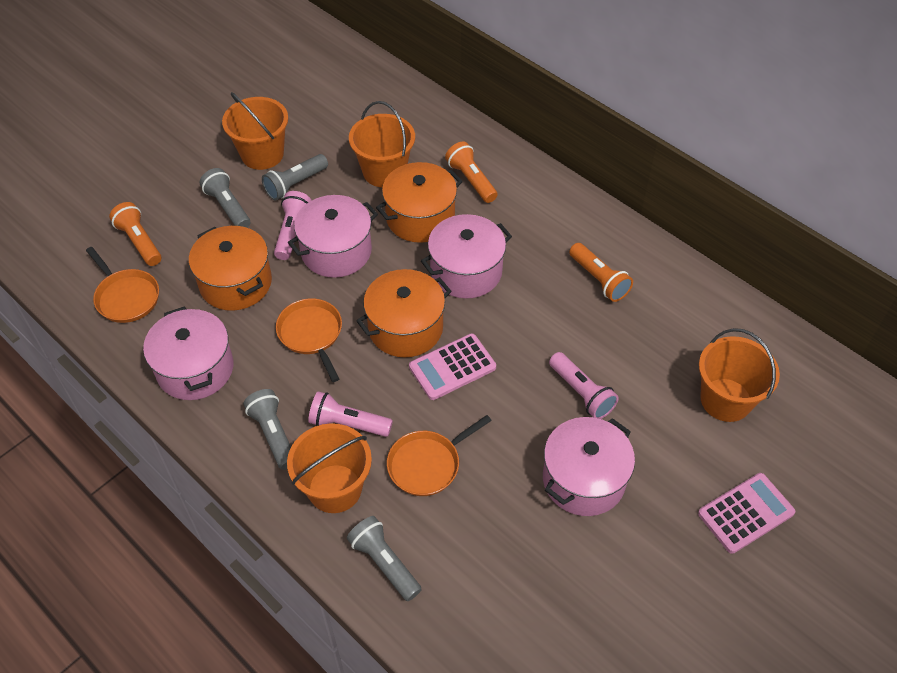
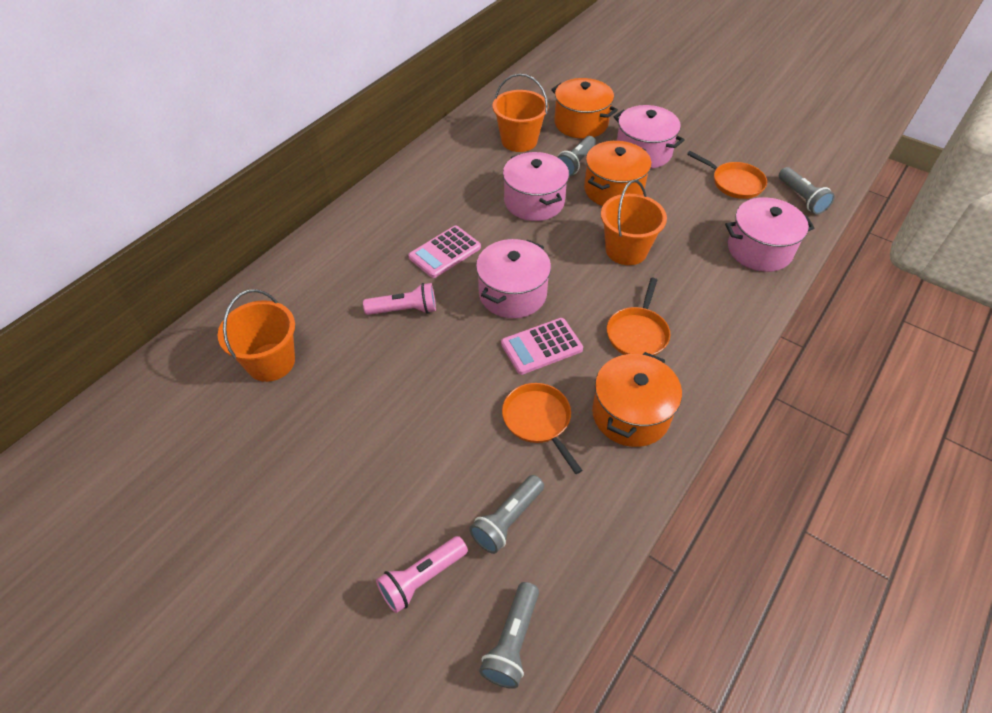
orange bucket: [222,92,288,170] [287,423,372,513] [349,101,415,187] [699,328,780,422] = 4 -> [218,289,295,382] [493,74,549,152] [601,180,667,265] = 3
orange flashlight: [109,202,161,266] [445,141,498,203] [569,243,633,302] = 3 -> none = 0
pink flashlight: [274,191,312,260] [308,391,393,437] [549,352,619,419] = 3 -> [363,283,436,315] [376,536,468,613] = 2

